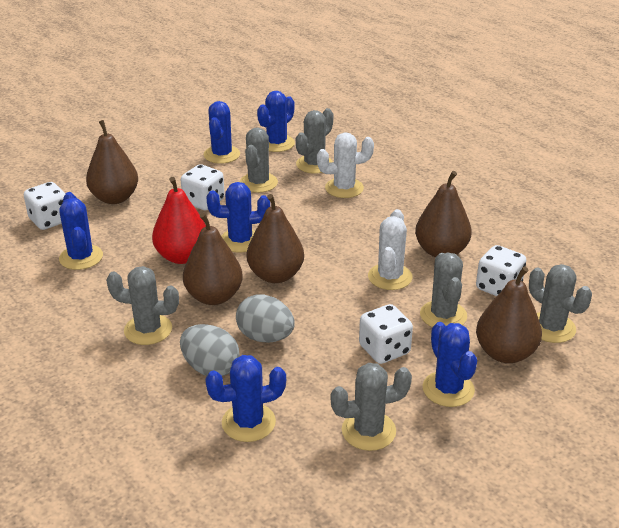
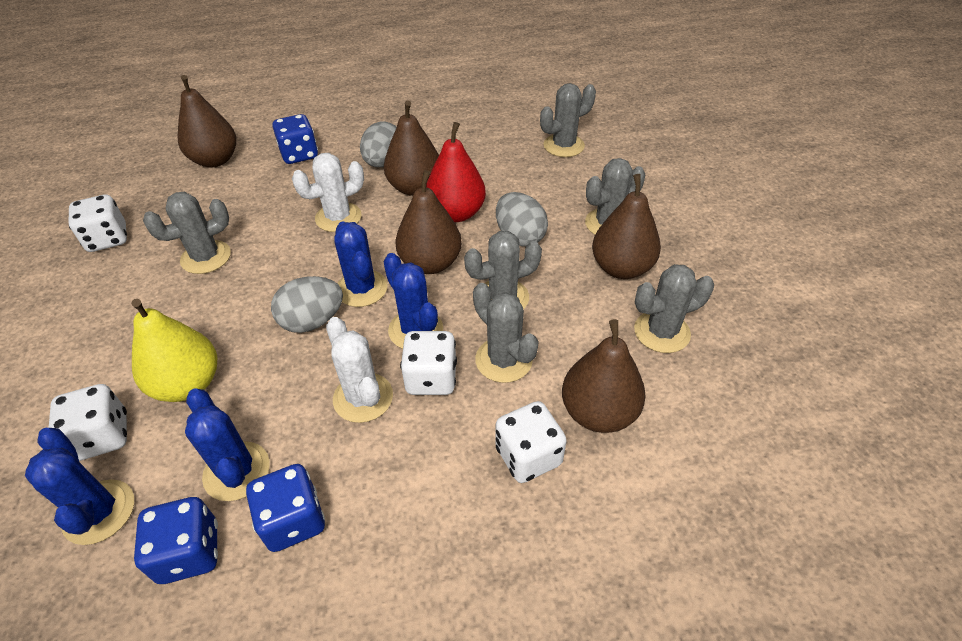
blue cactus: [59,192,103,270] [204,101,240,164] [205,355,286,442] [206,182,270,252] [257,91,295,152] [423,322,477,407] = 6 -> [25,428,134,545] [185,389,270,501] [334,221,388,307] [383,253,443,349] = 4
blue dice: none = 0 -> [134,497,218,584] [246,464,325,552] [273,114,318,164] = 3
grey egg: [180,324,240,376] [236,294,295,343] = 2 -> [271,276,343,333] [360,122,397,167] [496,192,548,247] = 3
yellow pear: none = 0 -> [131,299,217,402] = 1

